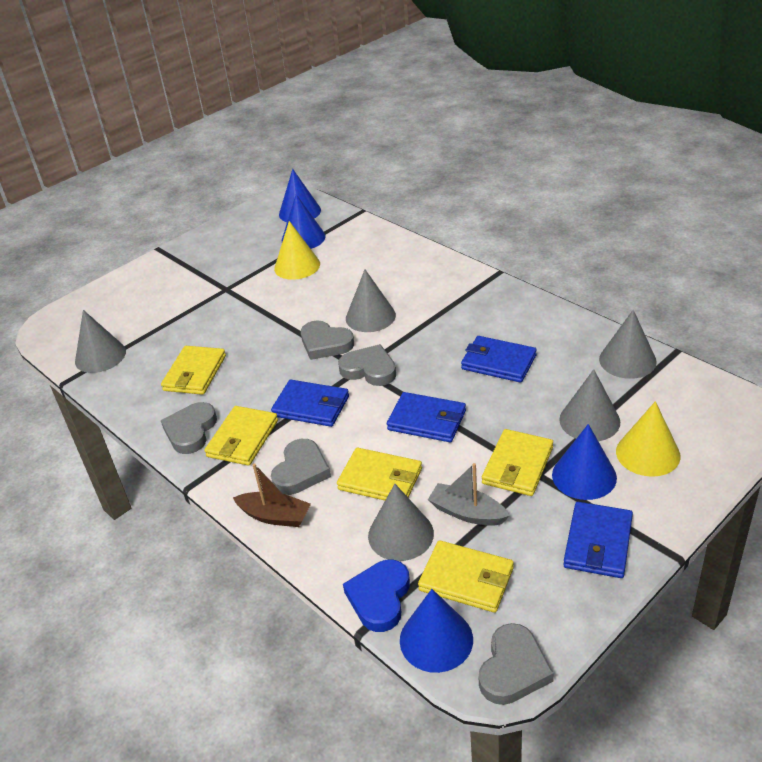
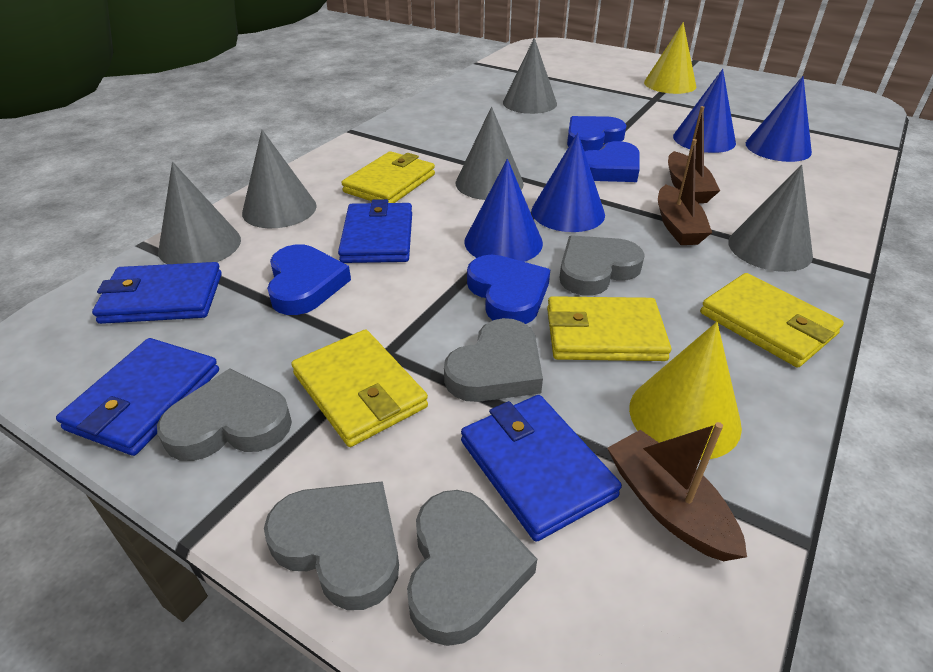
blue heart: [343,560,410,632] = 1 -> [267,244,351,315] [467,255,550,324] [567,116,627,151] [584,141,640,182] = 4
brown boat: [233,463,311,527] = 1 -> [607,422,747,561] [658,139,712,245] [668,106,720,203] = 3
grey boat: [428,463,510,526] = 1 -> none = 0
yellow wallet: [161,346,226,395] [204,406,278,466] [337,448,422,500] [418,540,514,613] [482,429,553,496] = 5 -> [291,329,428,447] [341,151,435,203] [547,296,671,361] [700,273,844,368] = 4

